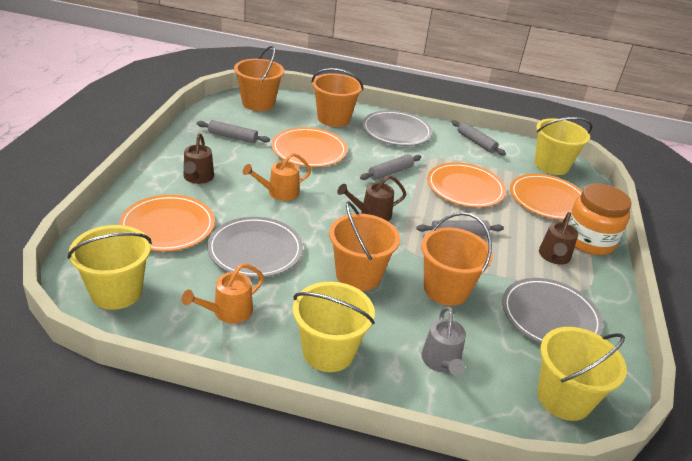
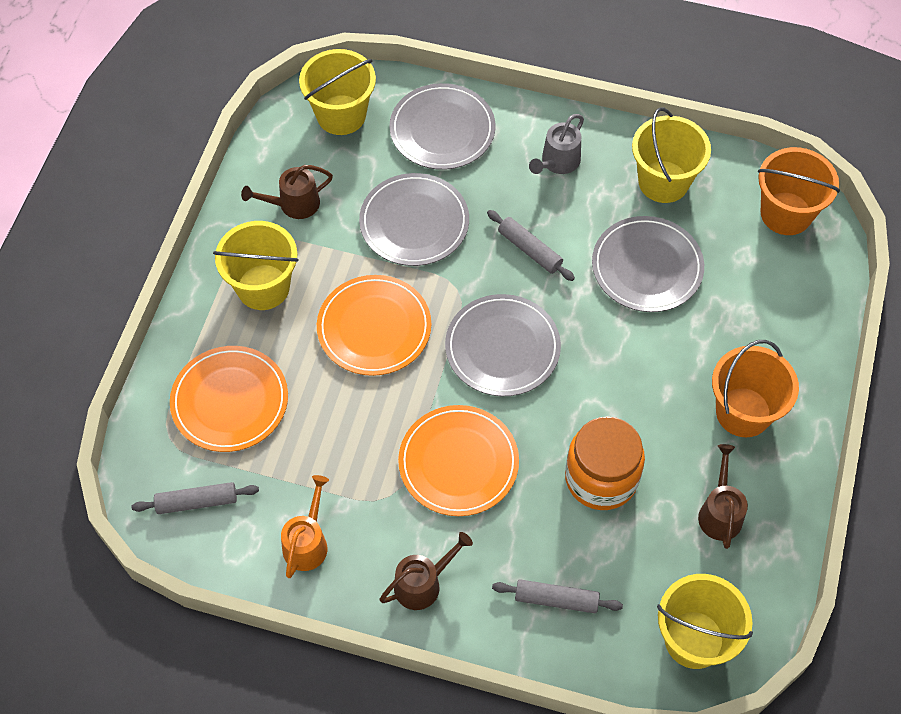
grey plate: [207,217,303,278] [362,110,433,146] [502,278,603,344] = 3 -> [359,173,469,266] [389,83,495,170] [445,294,561,396] [592,216,704,312] = 4
grey rolling pin: [197,120,270,143] [360,154,421,180] [416,221,504,235] [452,120,506,156] = 4 -> [131,482,259,514] [487,210,575,281] [492,579,623,613] = 3
orange bucket: [234,46,284,111] [311,68,363,127] [329,202,400,291] [421,212,493,306] = 4 -> [712,340,799,437] [758,147,840,235] = 2
orange plate: [119,195,215,252] [271,127,347,167] [427,162,506,208] [510,174,582,220] = 4 -> [170,346,288,452] [317,275,431,376] [398,405,519,516] = 3
orange watering can: [182,263,264,323] [243,153,311,201] = 2 -> [281,475,329,578] = 1

